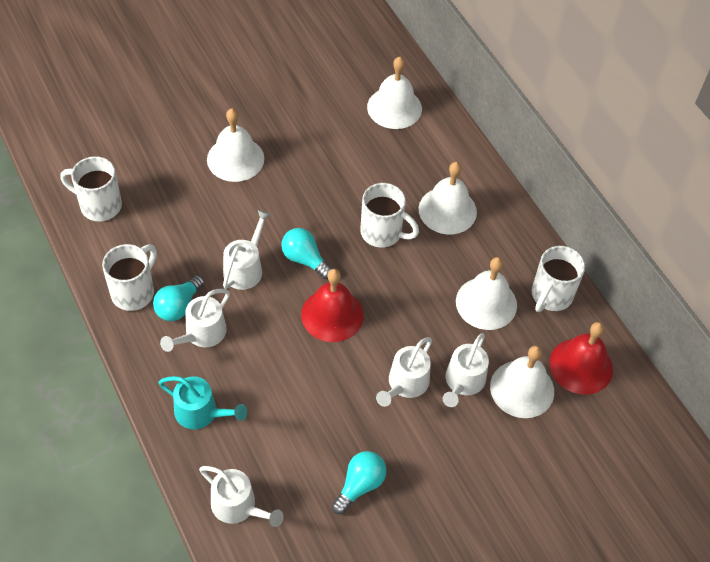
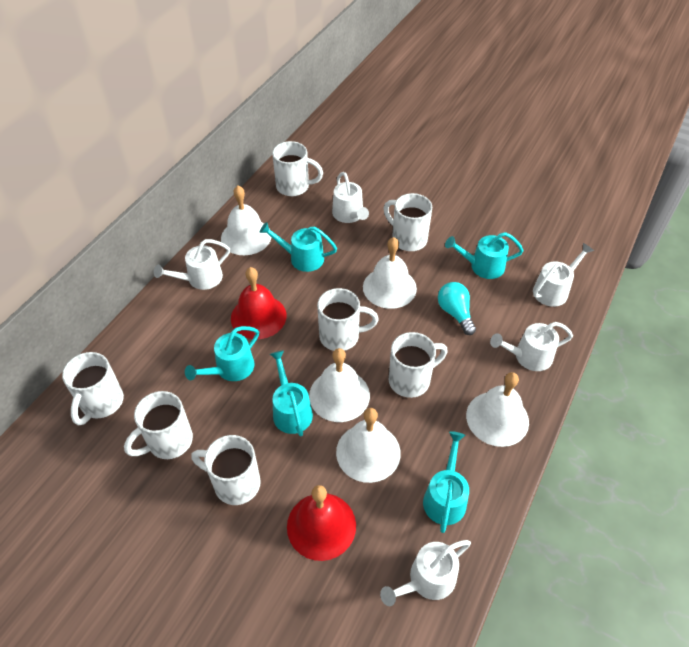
turquoise light bulb: [153,275,205,321] [281,228,332,279] [332,451,386,514] = 3 -> [438,282,476,335] = 1
turquoise watering can: [159,376,247,429] = 1 -> [185,326,259,381] [259,222,337,272] [270,350,313,437] [423,431,469,533] [445,232,524,279] = 5
white mug: [60,156,122,221] [102,244,157,311] [360,183,419,248] [532,246,585,312] = 4 -> [62,352,124,425] [124,391,193,459] [191,435,261,505] [272,141,323,196] [317,288,379,351] [384,193,432,251] [389,332,448,398] = 7

